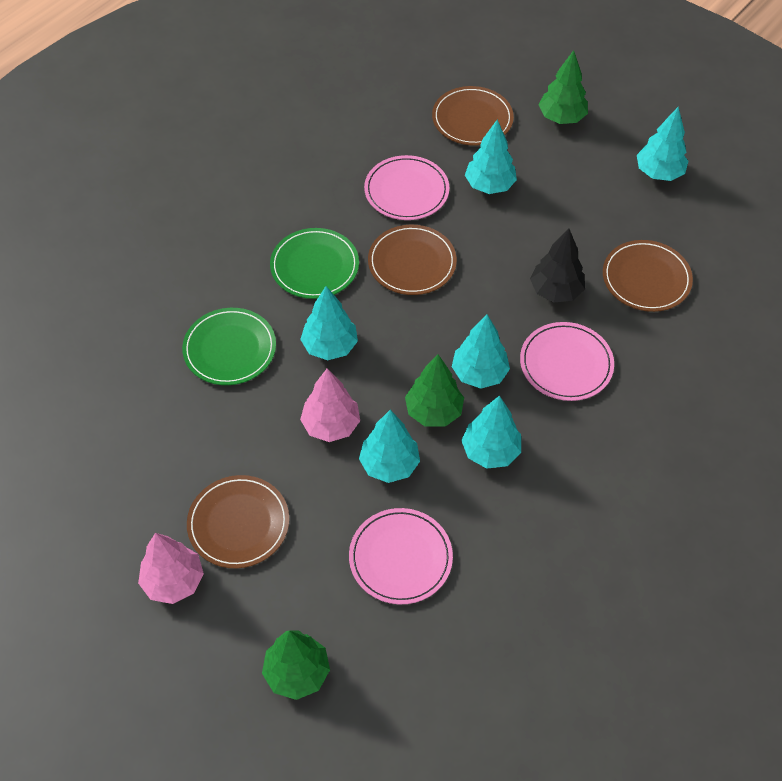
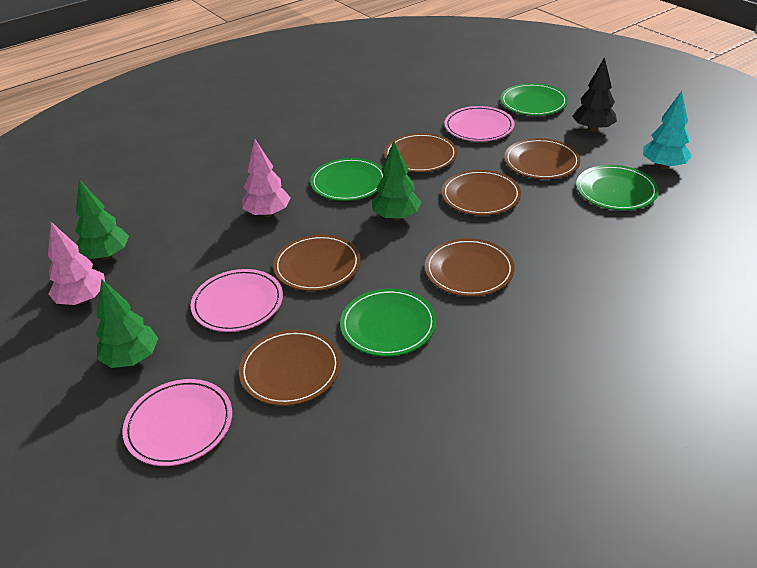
brown plate: [187,475,289,568] [368,225,457,295] [432,86,514,146] [603,240,693,312] = 4 -> [239,329,341,406] [273,235,361,291] [384,133,457,172] [425,238,515,297] [441,170,521,216] [504,138,581,179] = 6
green plate: [182,308,276,385] [270,228,359,299] = 2 -> [310,158,384,201] [340,288,436,356] [500,83,568,116] [576,165,659,210] = 4
turquoise tree: [300,286,358,360] [359,410,420,483] [452,315,510,389] [461,396,521,469] [465,120,517,194] [637,107,688,181] = 6 -> [643,91,692,169] = 1

